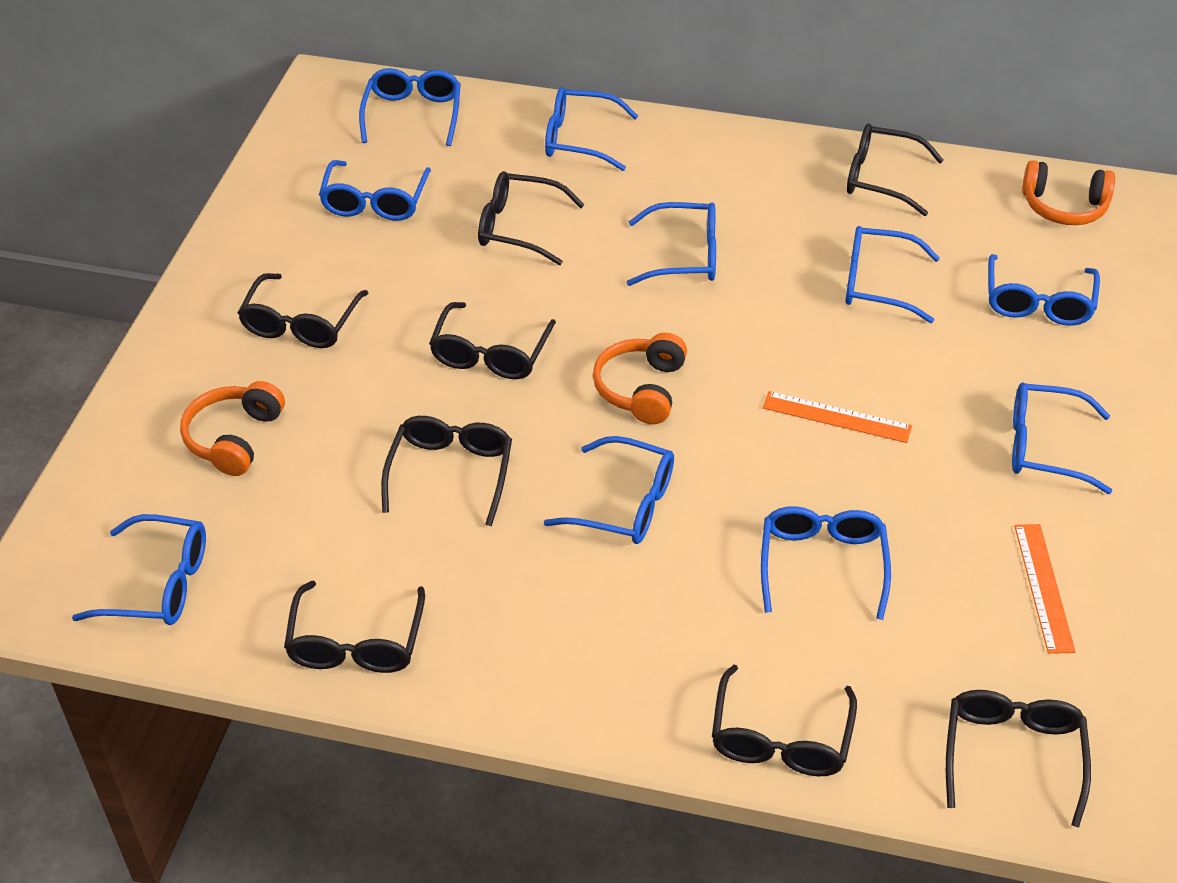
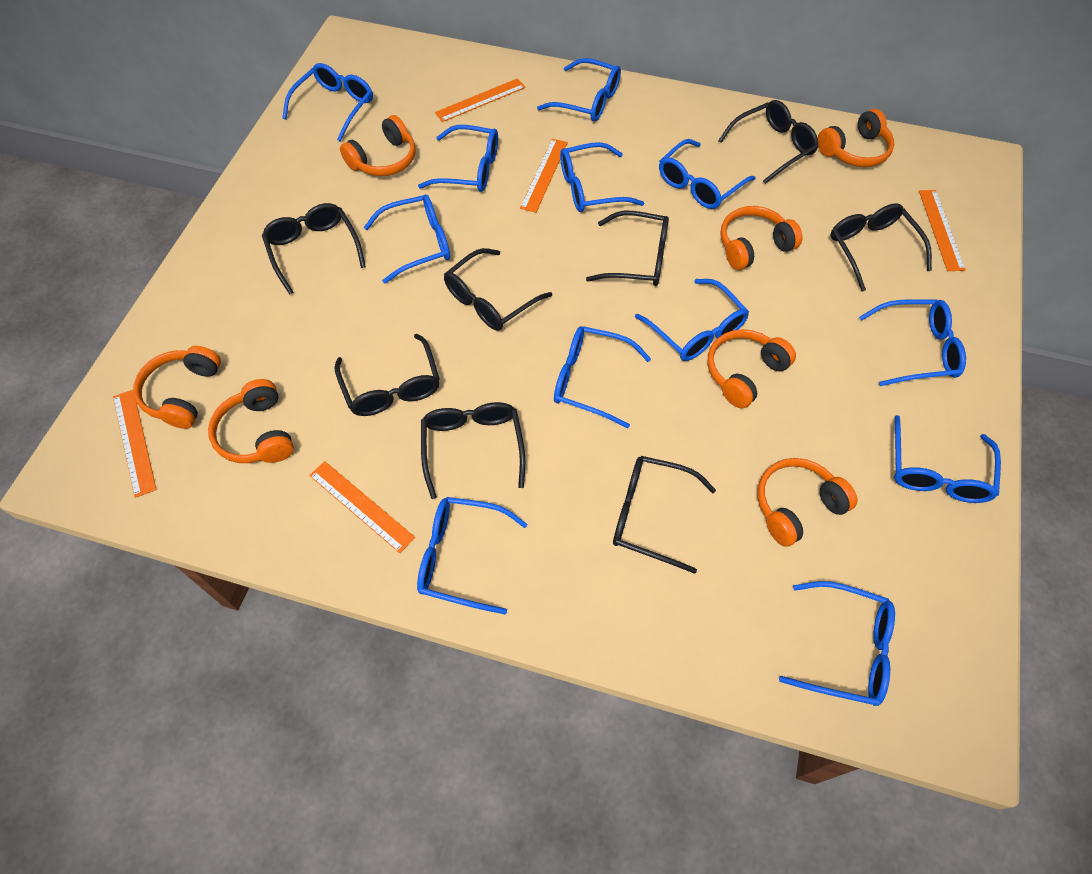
blue glasses: [72,514,206,625] [319,160,431,221] [359,68,461,146] [544,436,674,544] [545,87,638,171] [627,202,716,286] [761,506,891,620] [845,226,940,323] [988,254,1100,326] [1012,383,1112,494] = 10 -> [282,63,373,142] [364,194,450,284] [417,497,527,614] [418,125,498,192] [537,58,621,122] [554,326,651,428] [560,142,644,212] [635,279,749,361] [659,139,756,209] [779,581,895,706] [859,299,966,386] [894,415,1001,503] = 12
orange headphones: [180,381,285,476] [593,333,687,424] [1022,160,1115,225] = 3 -> [133,346,221,429] [208,379,294,463] [340,115,415,176] [707,329,796,408] [720,206,802,270] [757,458,858,547] [818,109,894,167] = 7
orange ruler: [763,391,912,443] [1014,524,1076,654] = 2 -> [113,390,157,498] [309,461,415,553] [435,78,526,122] [520,139,568,213] [919,190,966,271] = 5

